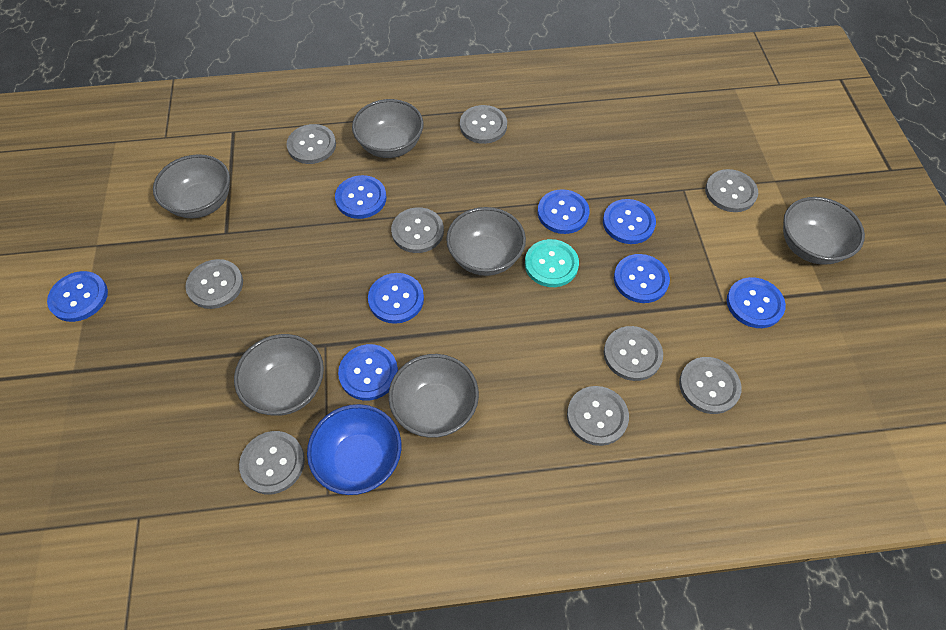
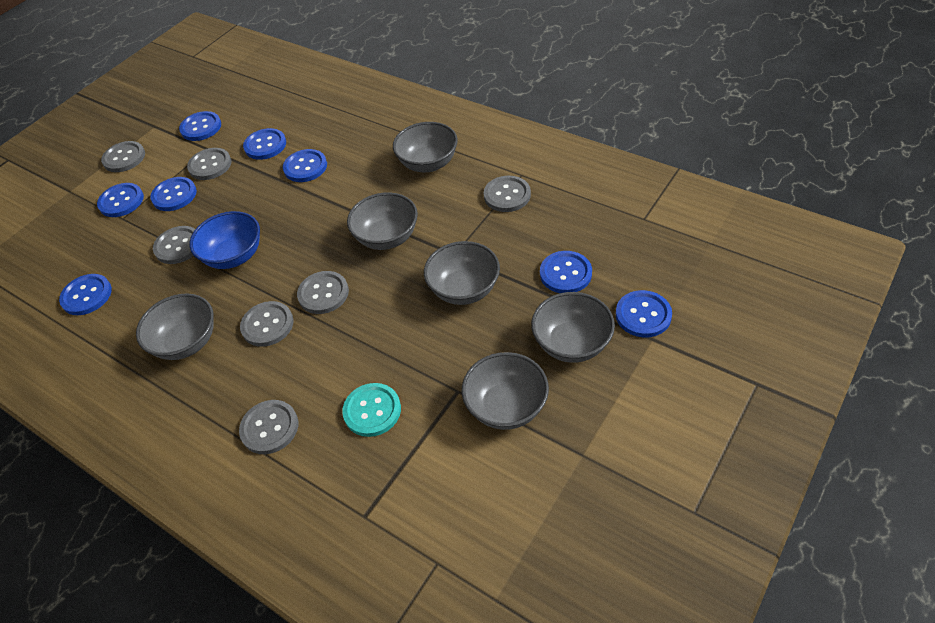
grey button: [185,259,243,309] [239,431,305,494] [286,124,336,164] [391,207,444,253] [460,105,507,144] [567,386,629,446] [604,326,663,381] [679,357,742,414] [705,169,758,212] = 9 -> [101,141,145,172] [153,226,195,264] [187,148,231,180] [239,400,298,454] [240,301,294,347] [297,271,349,314] [484,176,531,212] = 7

